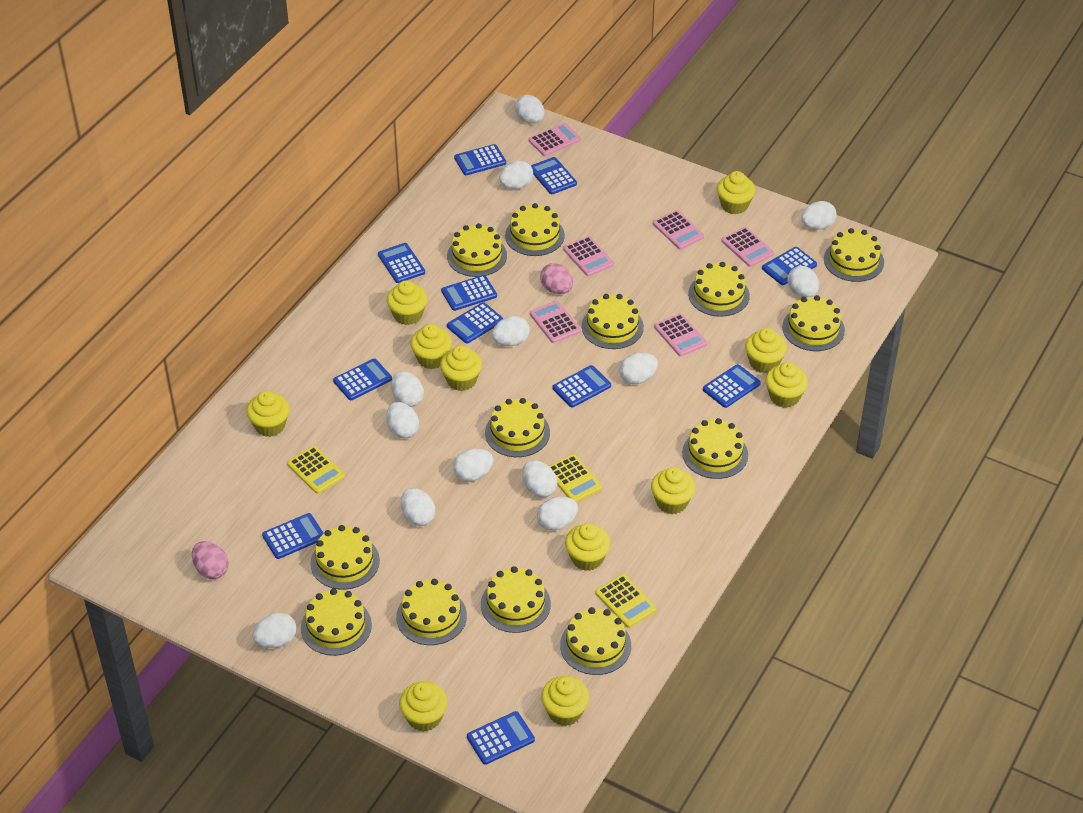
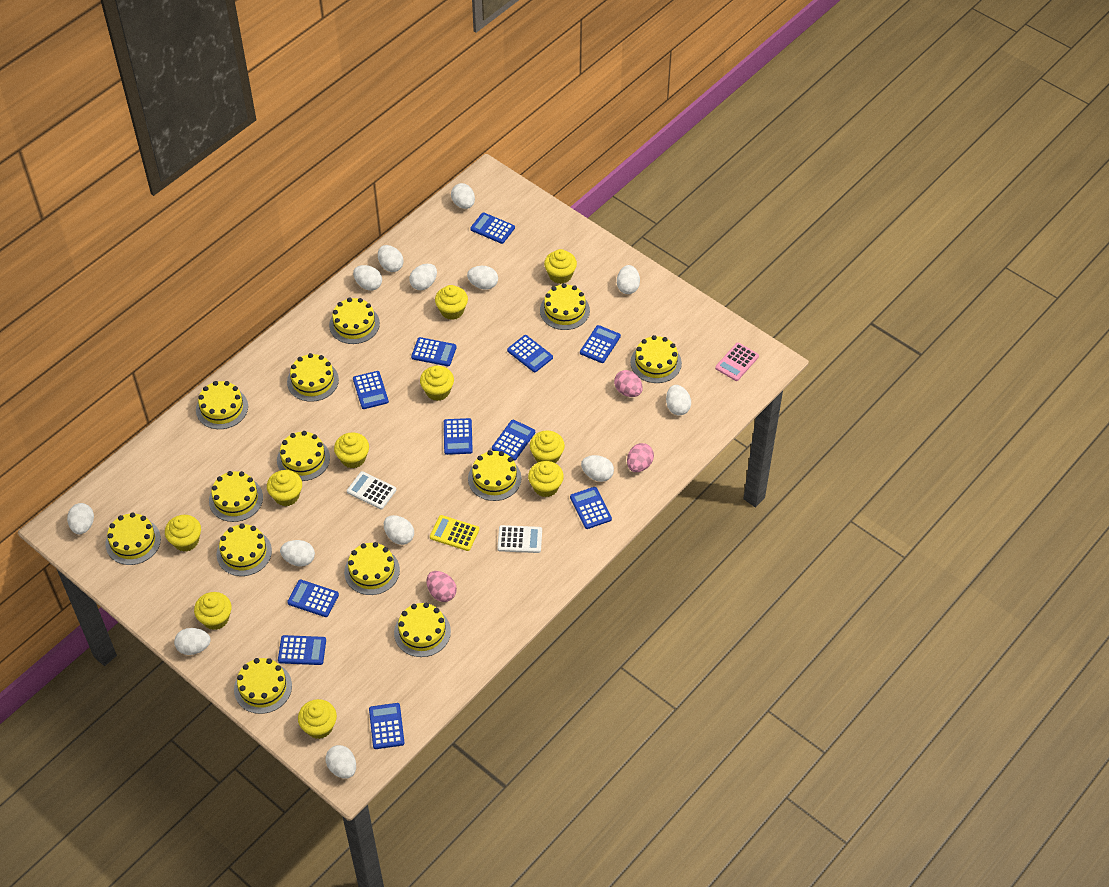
pink calculator: [529,123,581,156] [530,301,581,343] [563,236,614,276] [653,210,704,249] [654,313,707,357] [722,227,774,267] = 6 -> [715,343,759,381] = 1
pink egg: [192,541,229,579] [540,263,573,294] = 2 -> [427,571,457,602] [614,370,643,397] [627,443,654,472] = 3
white calculator: none = 0 -> [347,471,396,509] [497,525,542,553] = 2
yellow calculator: [287,446,345,494] [549,454,602,502] [595,574,657,628] = 3 -> [430,515,479,551] = 1
yellow cupcake: [246,391,289,437] [387,280,427,325] [399,681,448,732] [410,324,452,369] [440,346,482,391] [541,676,589,726] [565,523,611,571] [651,467,695,514] [717,171,755,214] [745,328,787,373] [765,362,808,408] = 11 -> [165,515,201,552] [194,592,232,630] [267,470,302,506] [298,699,337,739] [334,432,369,469] [420,366,454,401] [435,285,468,320] [528,461,564,497] [530,430,565,463] [544,249,577,284] = 10

